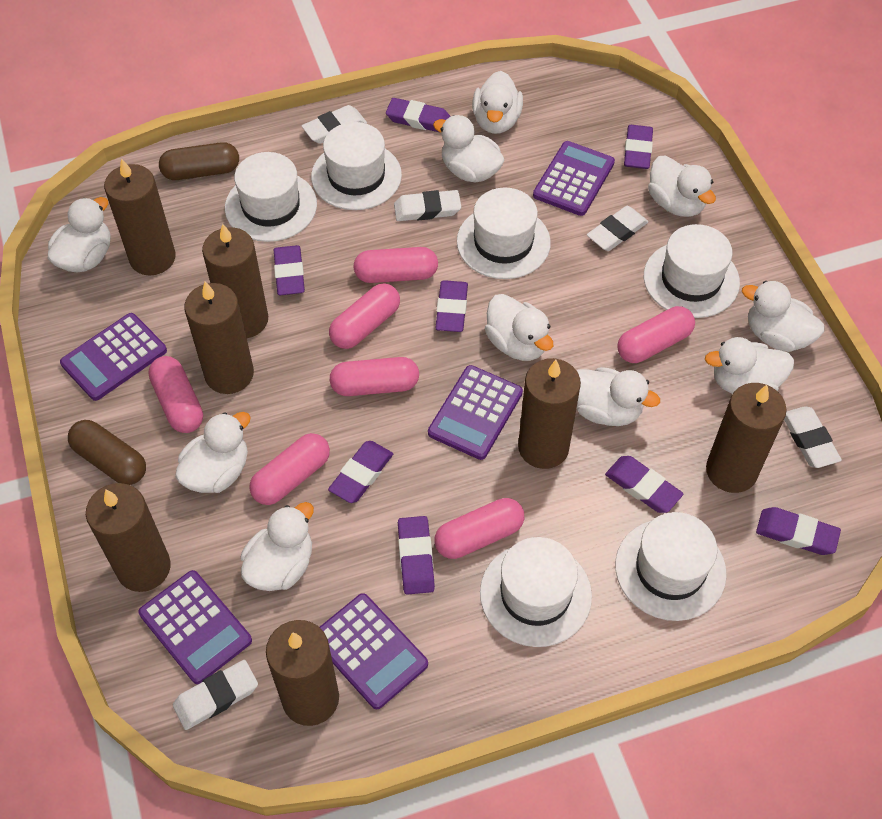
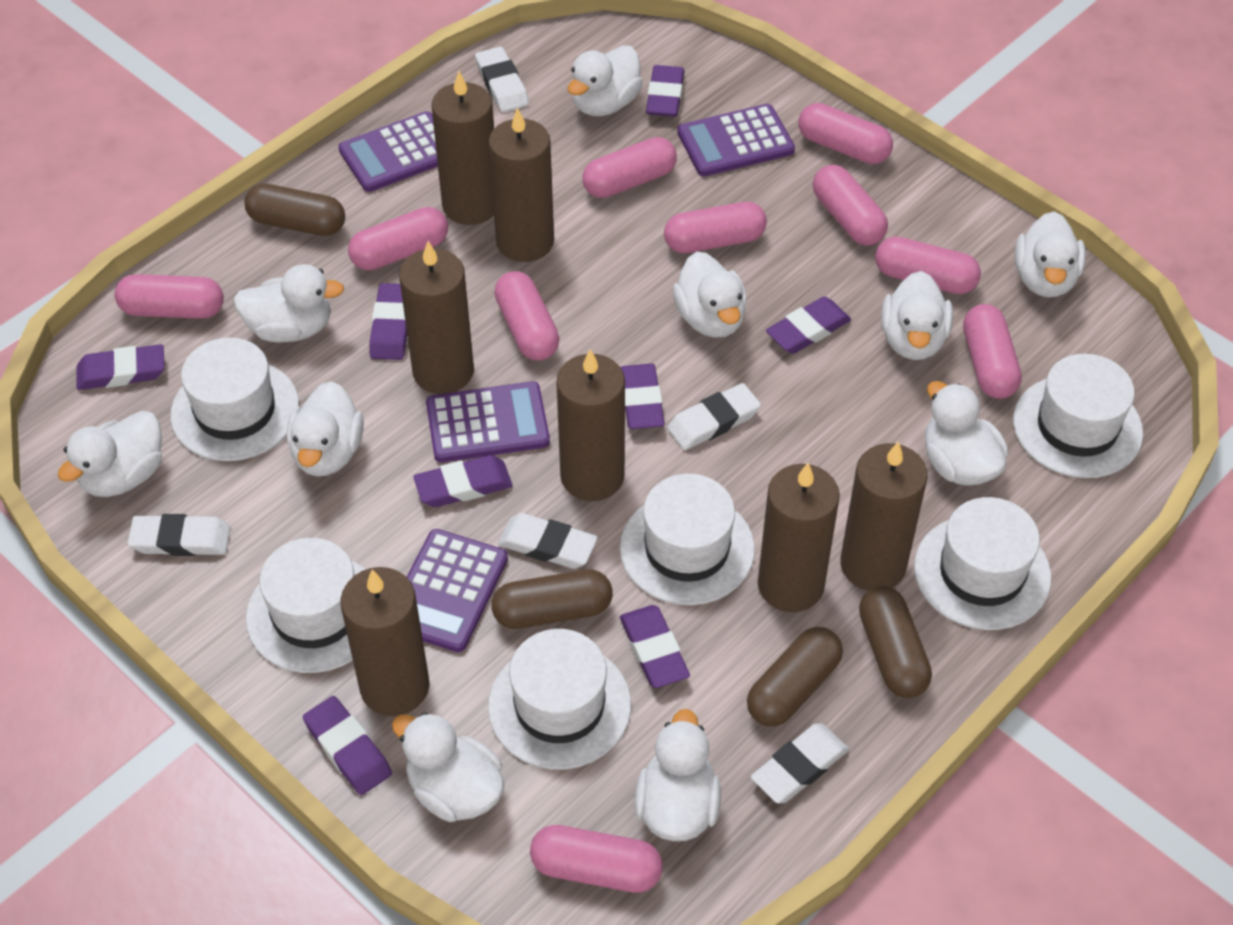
brown capsule: [68,420,146,485] [159,142,239,180] = 2 -> [244,184,345,236] [492,569,613,629] [747,627,843,727] [859,586,932,698] = 4
pink capsule: [148,356,203,433] [249,433,330,505] [329,283,400,349] [330,357,419,396] [353,247,438,283] [435,498,524,559] [617,306,695,363] = 7 -> [115,274,224,319] [348,207,448,270] [494,271,559,360] [530,825,663,893] [582,137,677,198] [664,202,767,253] [799,103,893,164] [813,165,888,245] [875,236,981,294] [963,304,1022,399] = 10
purple calculator: [60,313,167,401] [139,570,252,684] [320,593,428,710] [428,365,523,460] [533,141,615,216] = 5 -> [338,111,438,192] [407,529,508,652] [426,381,550,463] [678,104,795,176] = 4

